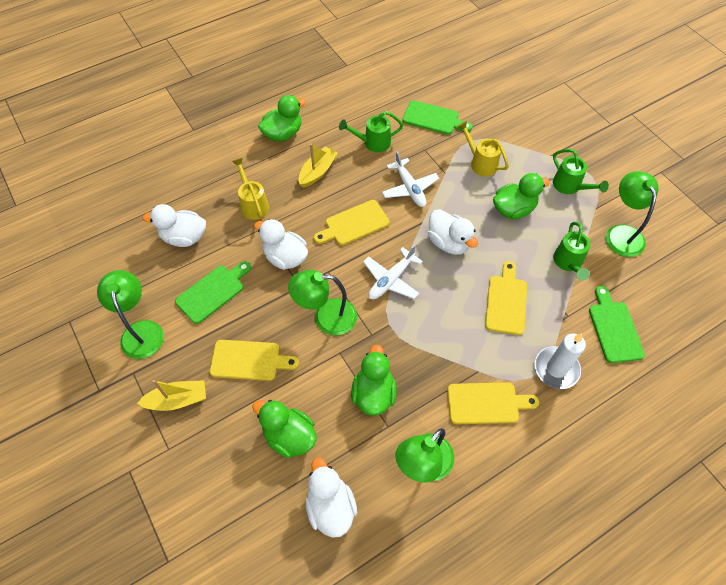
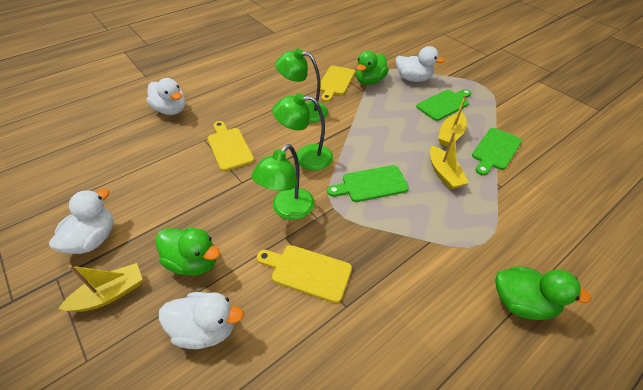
green duck: [252,400,317,458] [258,95,306,142] [351,345,397,416] [493,173,550,219] = 4 -> [155,227,220,276] [356,51,389,85] [495,266,591,320] = 3
green lamp: [97,270,164,359] [288,270,357,335] [395,428,454,483] [606,171,659,257] = 4 -> [251,144,315,220] [272,93,333,171] [275,49,328,123] = 3
green watering can: [339,111,403,152] [553,149,609,194] [553,222,590,281] = 3 -> none = 0
white candle: [535,333,586,389] = 1 -> none = 0
white plane: [363,244,423,300] [382,151,439,207] = 2 -> none = 0
yellow boat: [137,380,206,411] [299,144,338,188] = 2 -> [58,263,143,312] [430,132,469,190] [438,95,467,147] = 3
yellow cutting board: [210,340,299,381] [314,200,389,245] [447,382,539,424] [485,261,527,335] = 4 -> [208,121,254,171] [257,245,352,303] [320,66,355,102] = 3
yellow watering can: [232,158,269,220] [457,121,509,176] = 2 -> none = 0

